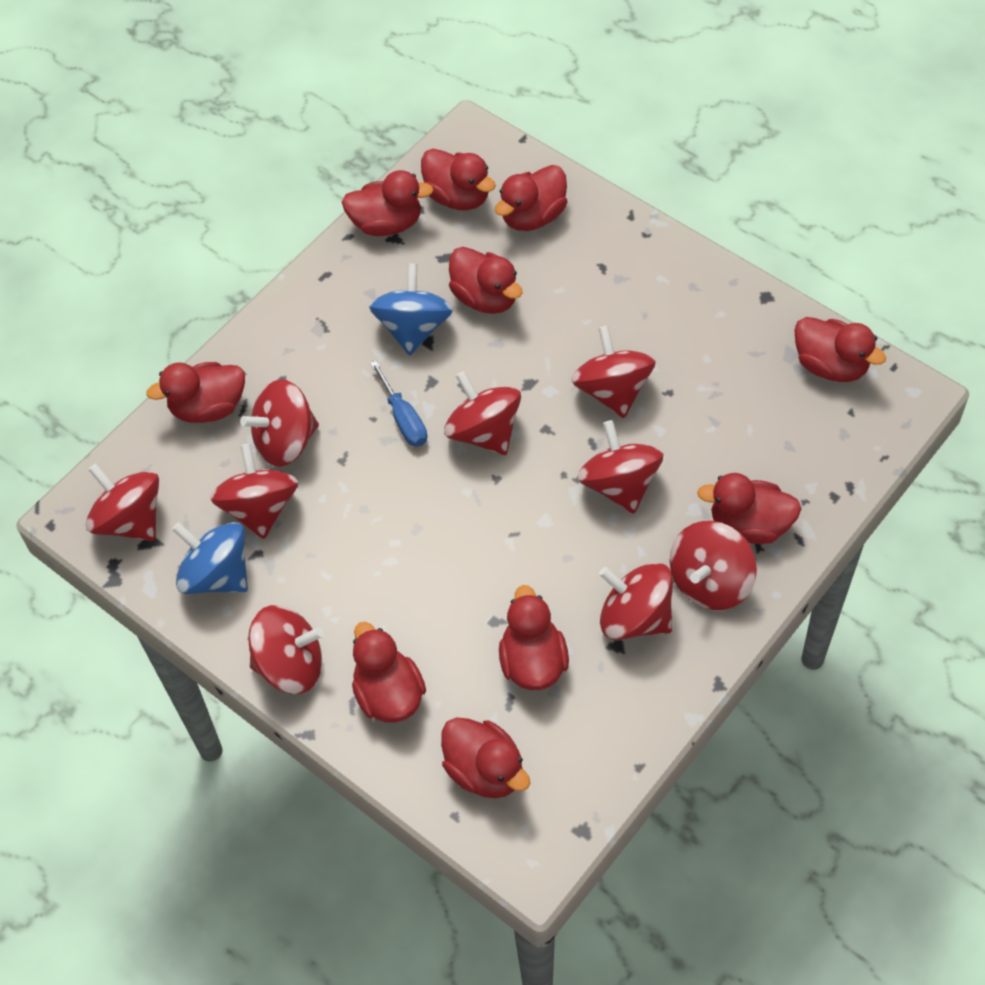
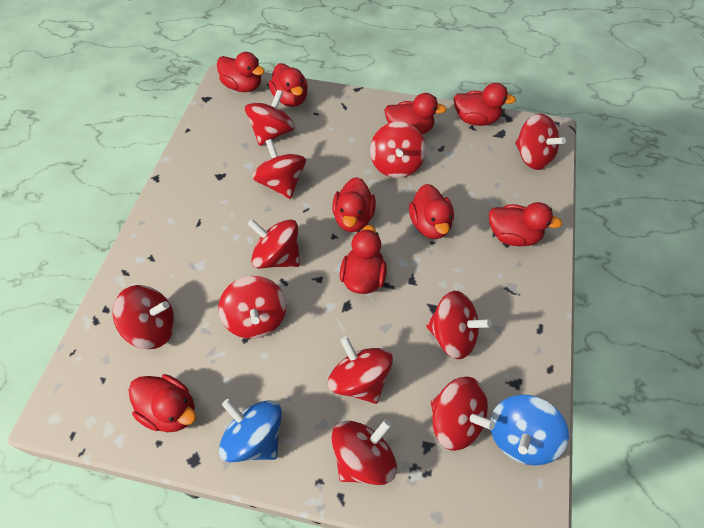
blue screwdriver: [370,361,427,447] = 1 -> none = 0
red duck: [146,362,245,423] [342,170,434,236] [352,622,426,723] [421,149,496,210] [441,717,530,798] [449,247,523,314] [495,165,567,231] [499,585,569,690] [697,473,802,544] [795,317,886,382] = 10 -> [129,374,196,432] [217,52,265,92] [269,63,308,107] [332,177,376,232] [340,225,387,294] [384,93,447,135] [409,184,454,239] [453,83,516,126] [489,202,562,246] = 9
red spinning top: [86,463,159,541] [210,444,298,539] [240,379,319,467] [248,605,324,694] [444,371,521,455] [571,326,656,418] [577,420,664,514] [599,563,673,640] [670,521,757,610] = 9 -> [113,285,175,349] [218,276,286,339] [245,89,295,146] [248,219,300,269] [252,139,306,199] [328,336,393,404] [331,420,397,485] [370,121,426,178] [426,291,491,359] [431,377,495,451] [515,114,566,170] = 11

